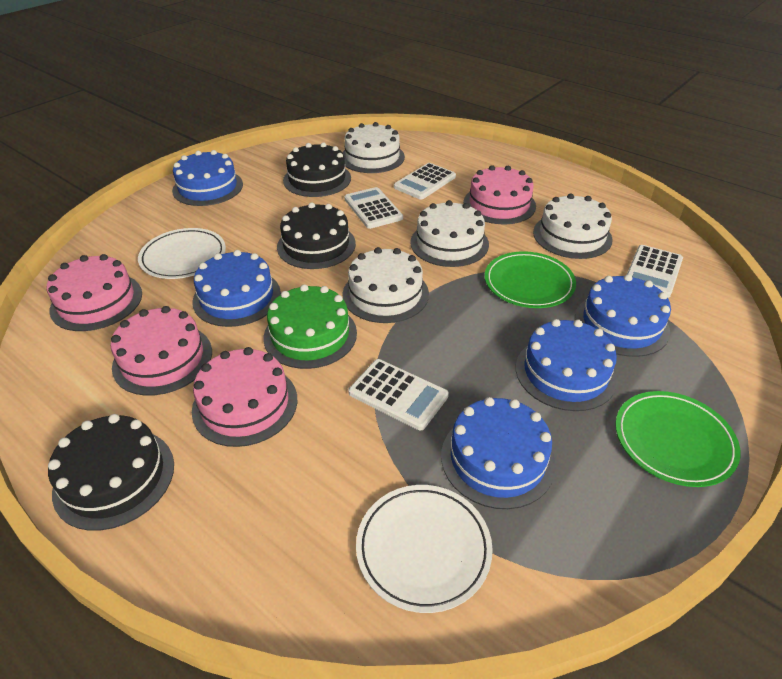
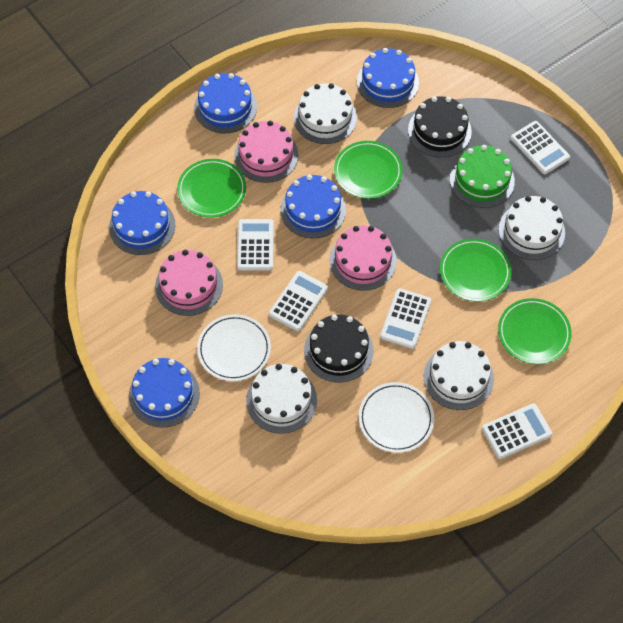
black cake: [48,414,174,531] [277,202,356,269] [283,142,351,197] = 3 -> [304,314,374,383] [408,96,472,157] = 2
green plate: [485,251,576,308] [615,391,741,487] = 2 -> [177,159,246,218] [334,141,403,199] [440,239,511,302] [498,298,572,364] = 4
pink cake: [47,254,142,331] [110,306,212,396] [192,347,297,447] [463,165,536,224] = 4 -> [155,250,223,316] [234,121,298,183] [330,225,397,291] = 3
white calculator: [344,187,403,229] [348,359,449,430] [394,163,456,200] [627,245,683,298] = 4 -> [237,219,274,270] [269,271,328,331] [380,288,431,349] [482,404,552,459] [511,121,570,174] = 5

